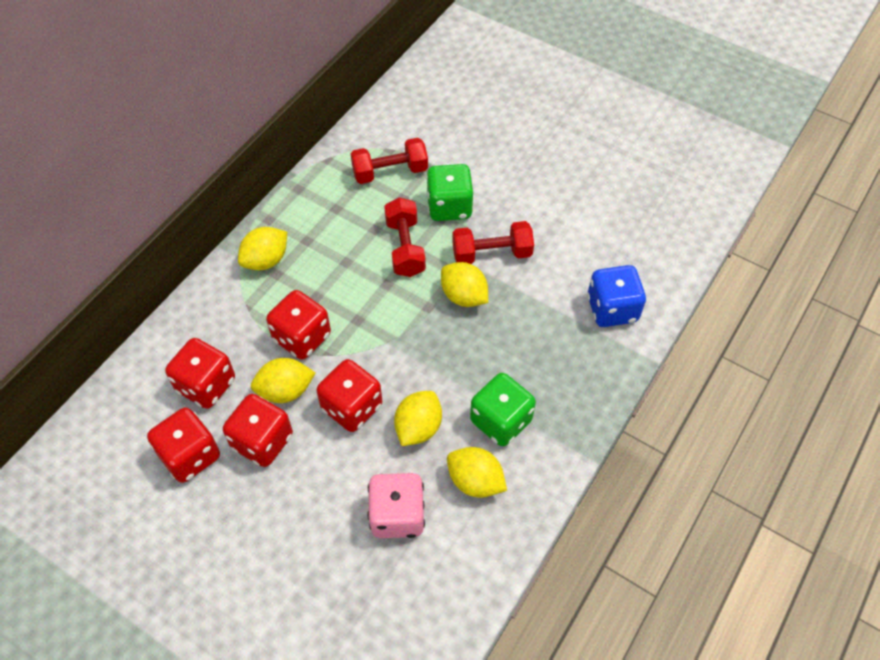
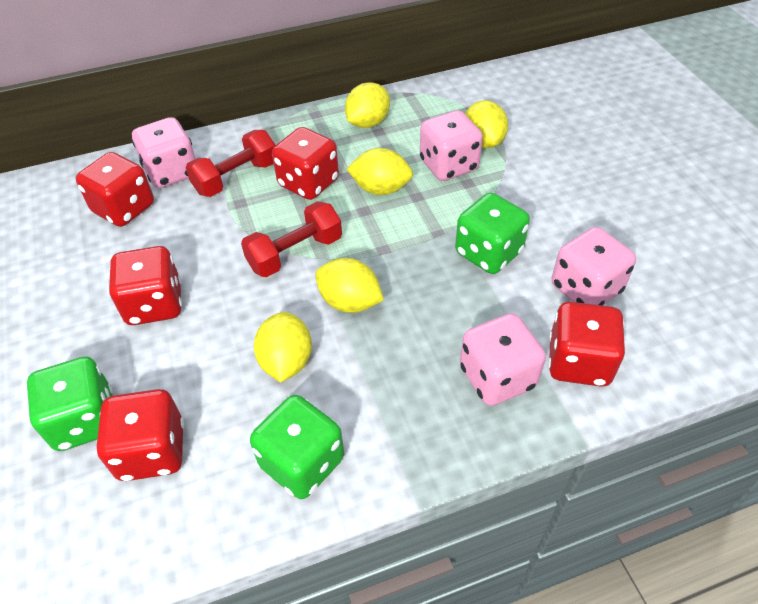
blue dice: [587,265,646,327] = 1 -> none = 0
green dice: [426,164,473,221] [470,373,536,446] = 2 -> [26,357,113,451] [250,395,344,499] [455,193,530,274] = 3
pink dice: [367,473,425,538] = 1 -> [132,117,196,188] [420,110,483,181] [460,313,546,406] [552,227,636,306] = 4
red dumbbell: [350,138,428,184] [384,197,426,277] [452,221,534,264] = 3 -> [186,130,275,197] [241,201,342,277] = 2

